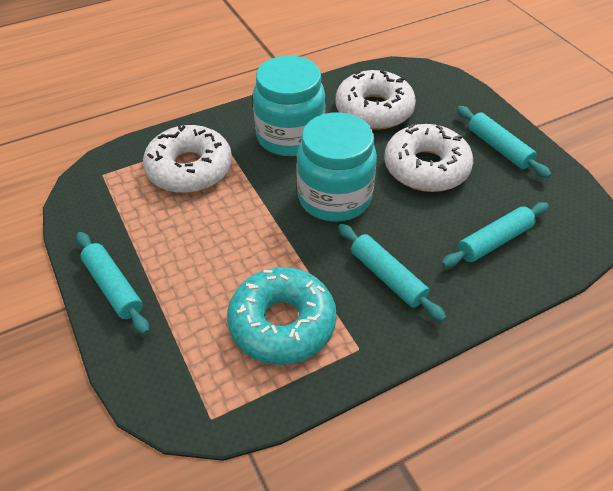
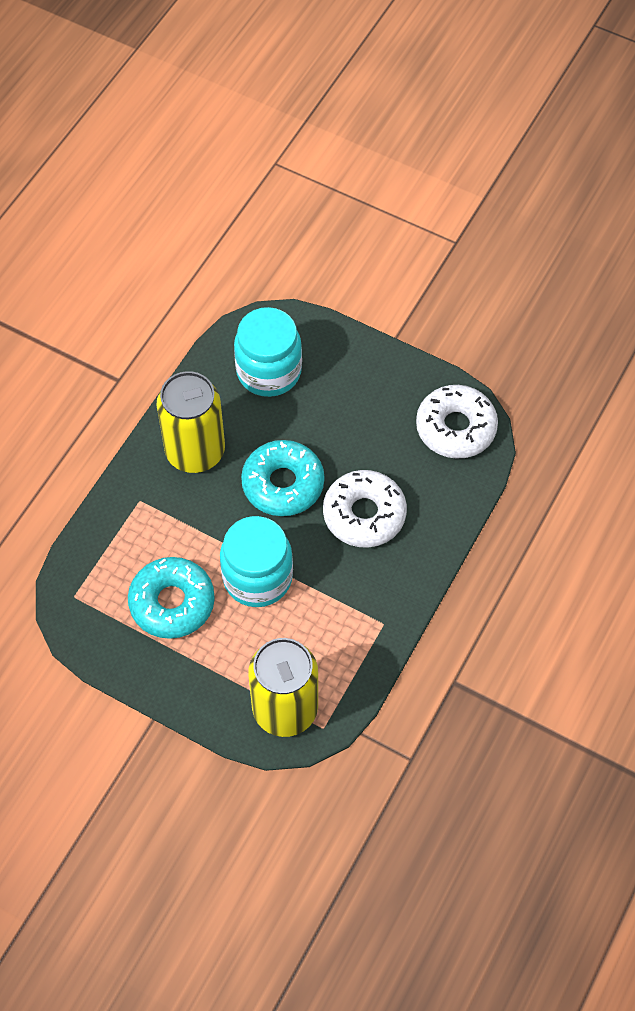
turquoise donut: [227,267,337,365] = 1 -> [128,557,215,639] [241,440,325,516] = 2
turquoise rolling pin: [76,232,149,335] [338,224,446,322] [441,202,549,268] [457,106,551,178] = 4 -> none = 0
white donut: [143,124,232,193] [335,70,416,130] [384,124,473,192] = 3 -> [323,470,407,548] [416,385,498,459] = 2
yellow can: none = 0 -> [156,371,225,473] [248,638,318,737] = 2

